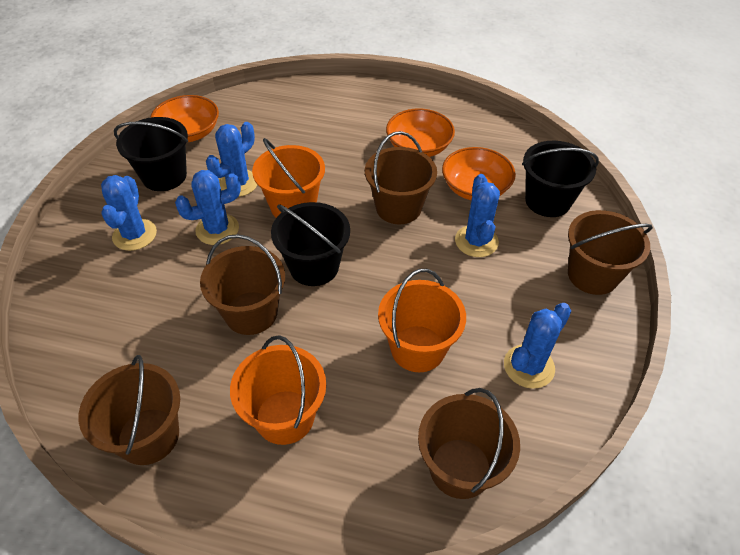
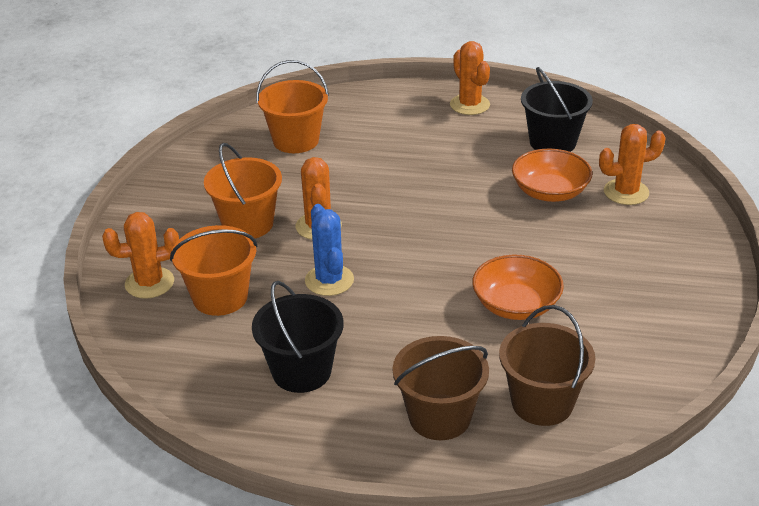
black bucket: [114,117,188,191] [271,202,350,286] [522,141,599,217] = 3 -> [252,281,343,393] [521,67,593,152] = 2
blue cactus: [101,175,157,251] [175,170,241,245] [206,122,257,197] [455,174,500,257] [504,303,571,389] = 5 -> [305,204,354,296] = 1
brown bucket: [79,355,180,465] [200,234,285,335] [365,131,437,224] [418,388,520,499] [568,210,653,295] = 5 -> [393,336,489,440] [499,305,595,426] = 2
orange bowl: [150,95,219,143] [386,109,455,157] [442,147,516,200] = 3 -> [472,255,564,320] [512,149,592,202] = 2
orange cactus: none = 0 -> [102,212,179,299] [295,157,342,240] [450,41,490,115] [599,124,666,205] = 4

